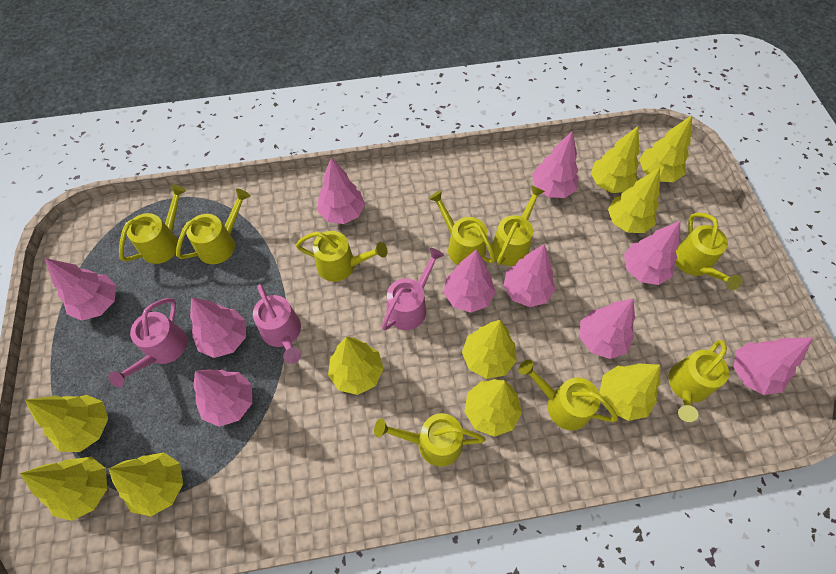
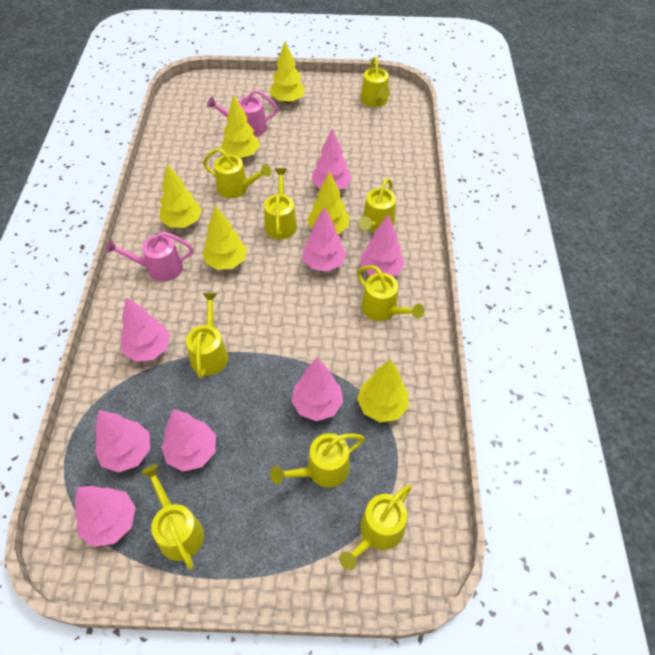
pink tree: [45,258,116,321] [190,297,246,358] [193,370,252,427] [317,158,365,224] [444,249,495,312] [504,244,555,307] [532,132,579,198] [580,299,635,359] [624,221,680,285] [734,337,813,395] = 10 -> [75,486,136,547] [95,410,150,473] [121,297,170,362] [161,409,216,472] [291,358,343,421] [303,207,346,271] [311,128,352,190] [360,214,405,276] = 8
pink watering can: [108,298,187,387] [253,284,301,364] [382,248,444,331] = 3 -> [105,232,193,281] [207,90,278,137] = 2
yellow tree: [20,457,107,521] [25,395,108,452] [109,453,183,516] [328,337,384,395] [462,320,517,379] [465,379,522,437] [591,126,639,193] [599,363,660,421] [608,168,660,233] [639,115,692,182] = 10 -> [160,164,202,228] [203,205,247,270] [221,96,260,158] [270,41,306,103] [307,171,349,234] [357,359,409,423] = 6

